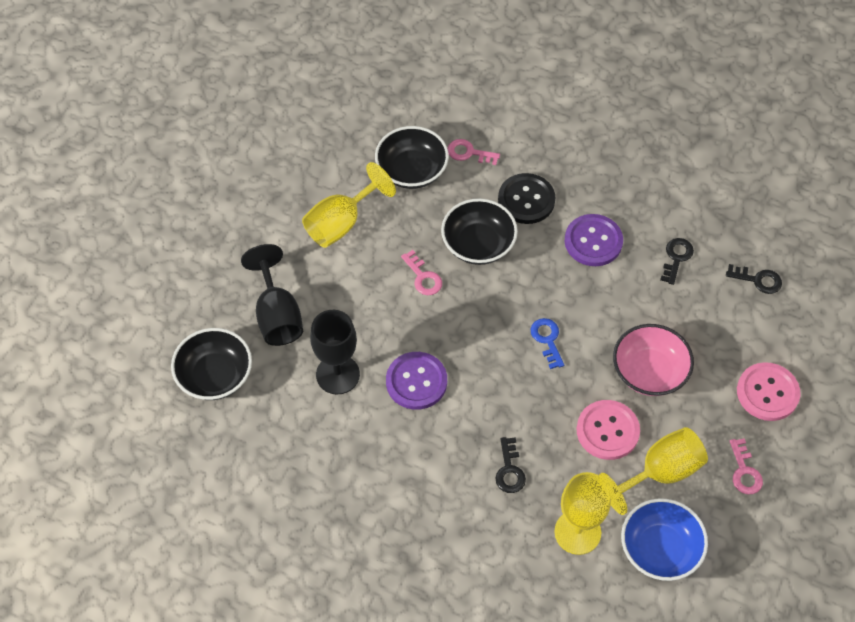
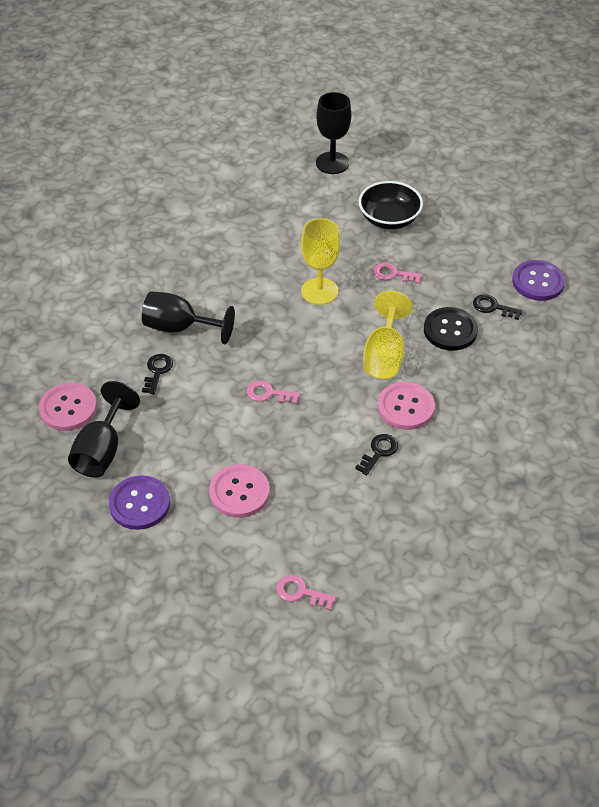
black bowl: [171,328,252,400] [375,126,449,189] [441,198,518,265] = 3 -> [359,181,423,229] = 1
black goblet: [241,244,303,346] [310,310,360,395] = 2 -> [68,381,140,478] [142,291,235,344] [316,92,351,174] = 3
blue bowl: [621,498,708,581] = 1 -> none = 0
blue key: [531,318,564,369] = 1 -> none = 0
pink bowl: [613,324,694,396] = 1 -> none = 0
pink button: [577,400,640,460] [737,362,801,421] = 2 -> [39,383,97,431] [209,464,270,518] [378,382,435,430] = 3
yellow goblet: [302,162,396,248] [554,472,611,555] [599,427,708,515] = 3 -> [301,218,340,305] [363,291,412,379] = 2

